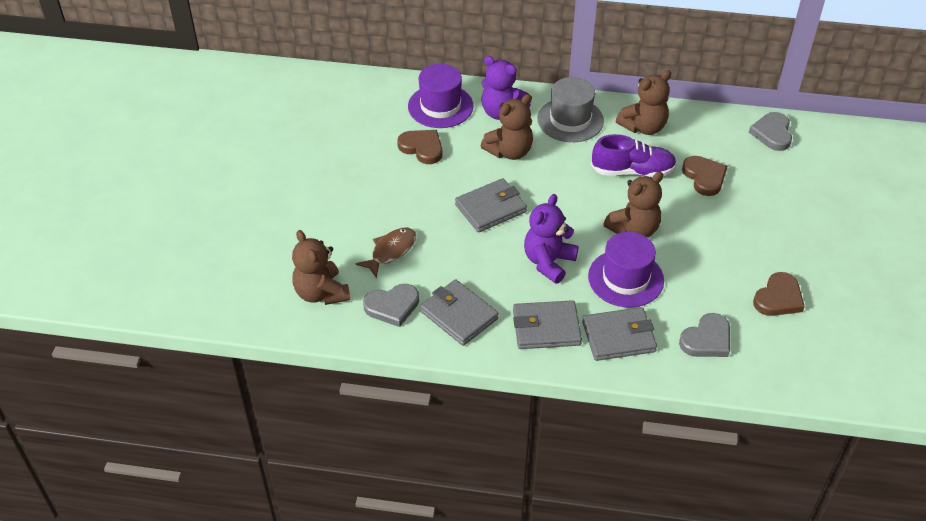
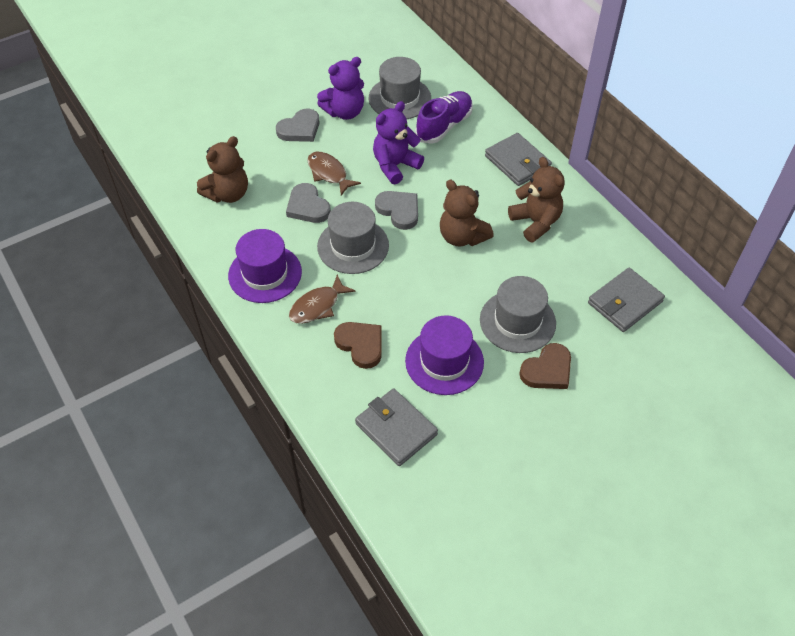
brown fish: [355,228,416,278] = 1 -> [289,275,356,324] [307,152,361,195] = 2
brown heart: [397,130,442,164] [682,156,727,196] [753,272,805,316] = 3 -> [334,322,382,369] [519,343,571,389] = 2
brown teddy bear: [292,230,350,305] [480,94,533,160] [603,172,663,238] [616,70,671,135] = 4 -> [197,136,248,203] [440,179,494,246] [508,157,565,242] = 3
grey hat: [537,77,604,142] = 1 -> [317,202,389,274] [369,57,431,119] [480,276,556,353] = 3
grey wallet: [420,279,499,346] [455,178,527,232] [513,300,582,349] [582,307,657,361] = 4 -> [355,388,438,466] [485,133,552,186] [588,268,665,332] = 3

